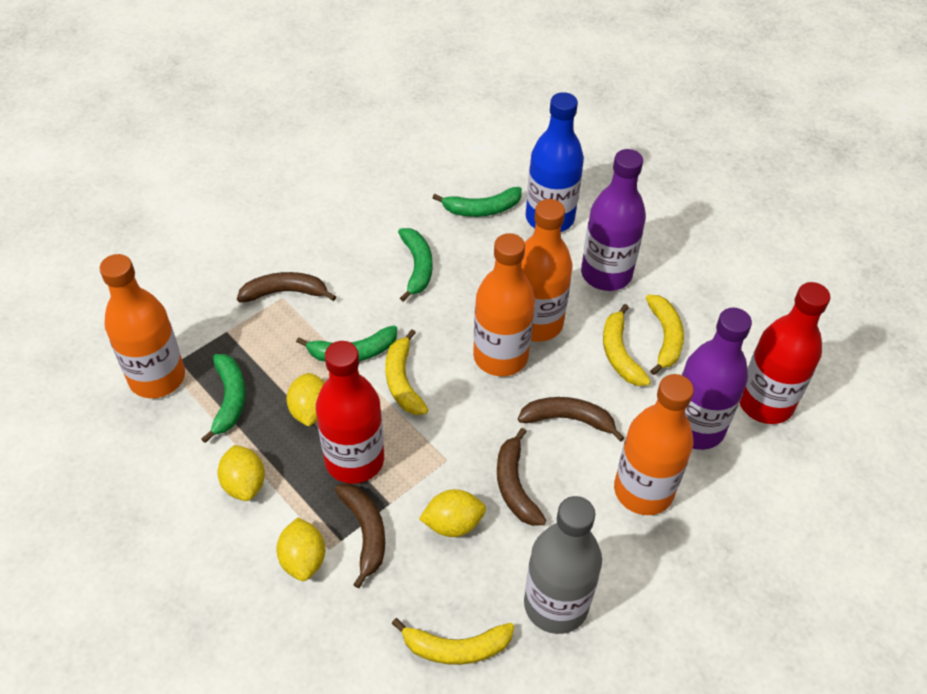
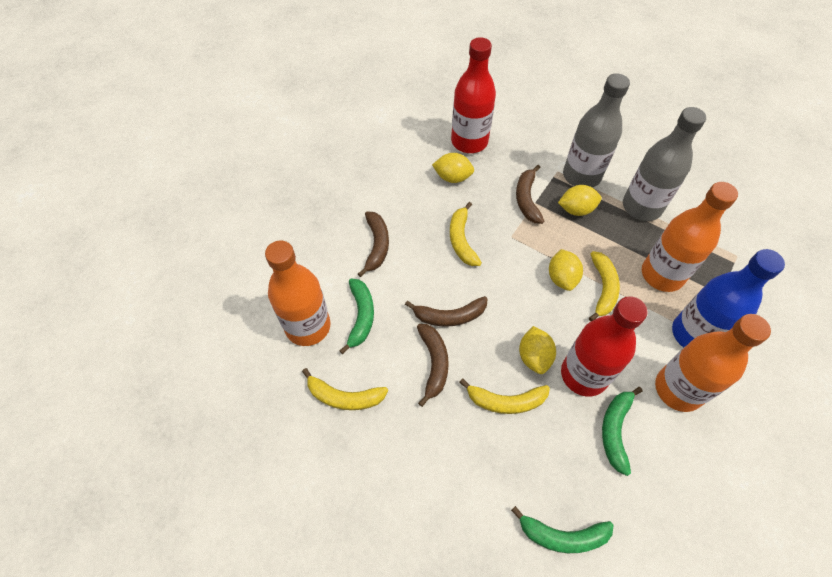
green banana: [201,354,246,443] [296,326,397,362] [398,228,433,302] [433,187,522,217] = 4 -> [339,278,374,354] [511,506,613,553] [602,387,643,476] = 3
grey bottle: [524,496,602,634] = 1 -> [563,73,630,188] [623,107,706,221] = 2
orange bottle: [99,254,185,398] [473,233,535,376] [522,199,572,342] [614,374,694,515] = 4 -> [265,240,331,346] [642,182,738,292] [655,314,771,412] = 3
purple bottle: [581,149,646,291] [682,308,752,450] = 2 -> none = 0

